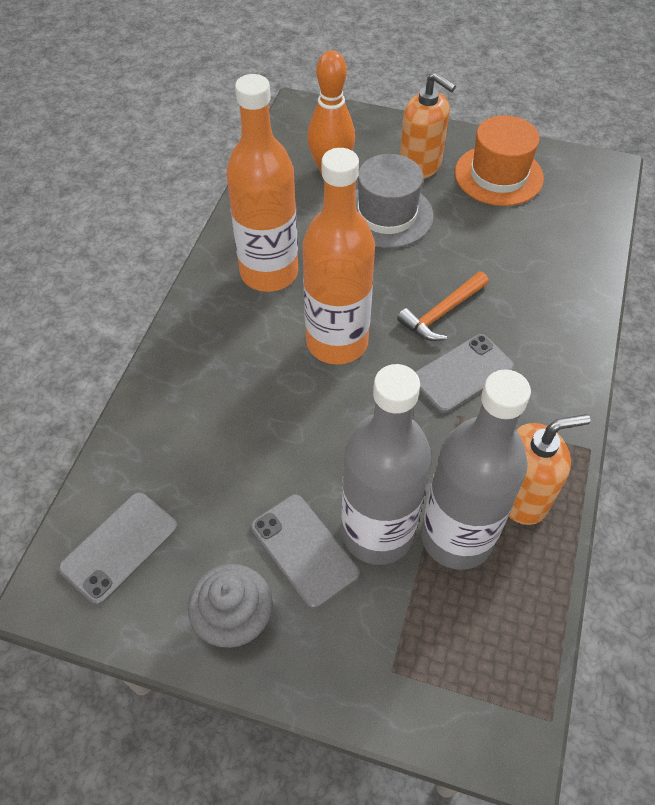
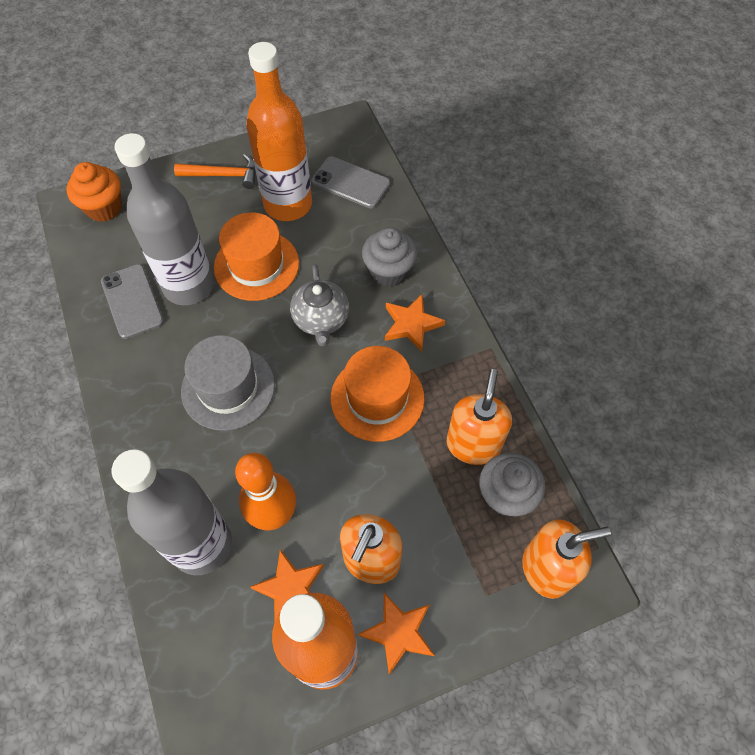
grey cupcake: [188,564,273,648] = 1 -> [362,227,418,287] [479,453,545,517] = 2
grey phone: [58,492,178,605] [251,495,359,609] [415,334,514,413] = 3 -> [101,264,164,339] [311,156,390,209] = 2
grey teapot: none = 0 -> [290,264,349,346] = 1
orange cupcake: none = 0 -> [67,162,122,222] = 1
orange hat: [455,115,544,206] = 1 -> [214,212,299,301] [331,346,425,442] = 2
orange soap dispenser: [400,72,456,179] [509,414,590,525] = 2 -> [340,514,402,584] [447,369,512,465] [522,519,611,599] = 3
orange star: none = 0 -> [250,549,324,623] [358,593,434,675] [385,294,445,352] = 3

